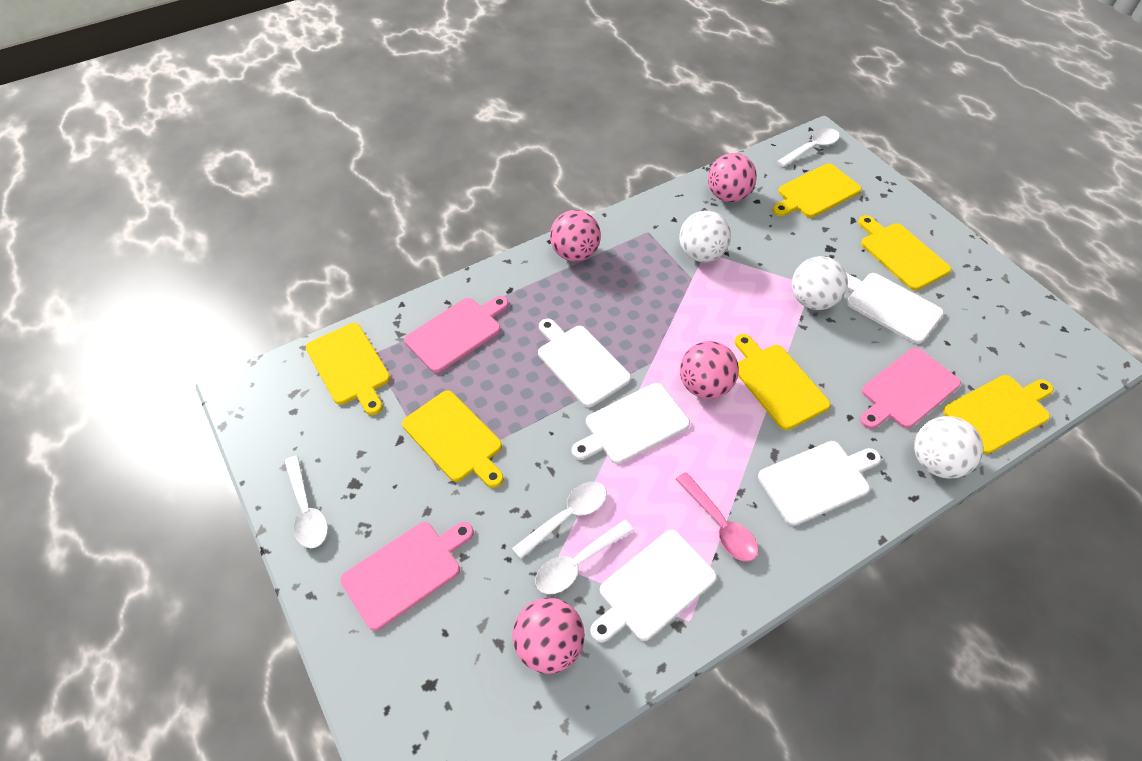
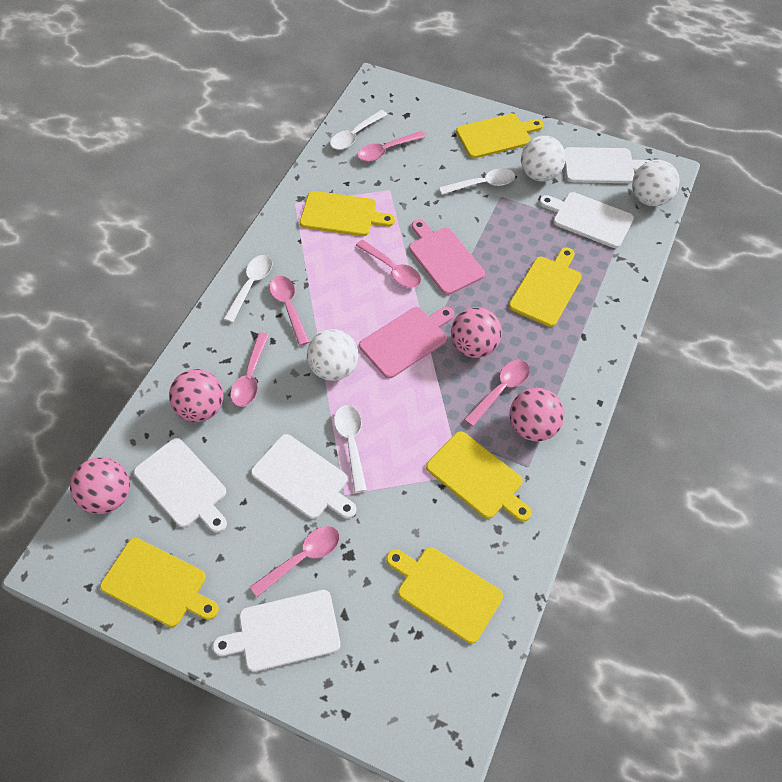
pink cutting board: [340,522,474,631] [404,296,509,373] [860,348,961,429] = 3 -> [359,307,454,378] [409,219,485,295] = 2
pink spoon: [676,472,758,562] = 1 -> [230,333,269,407] [250,526,339,597] [269,276,310,346] [356,240,421,288] [357,131,426,162] [464,360,530,426] = 6

